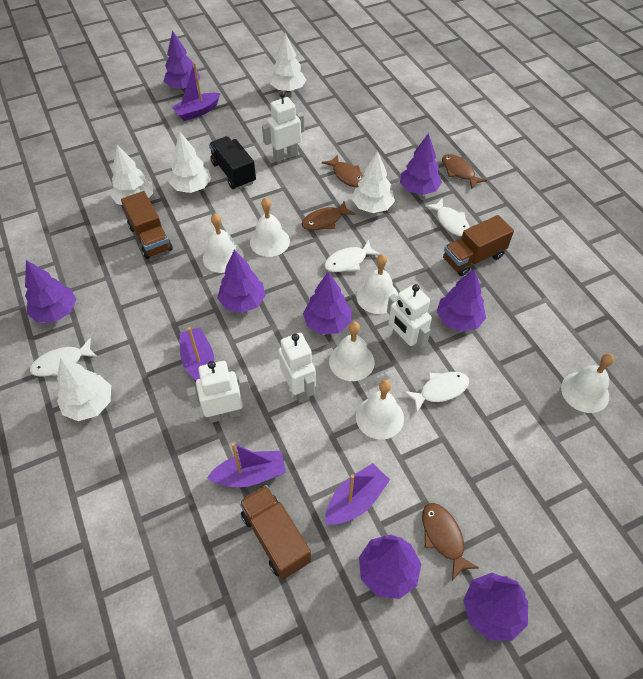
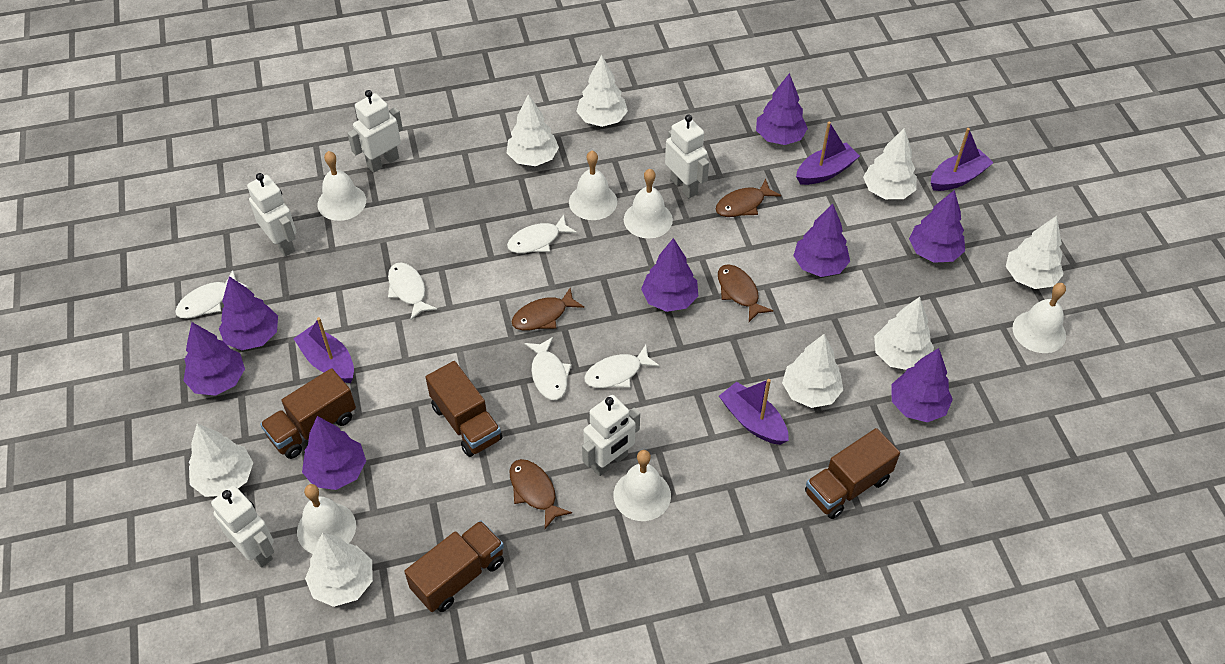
black truck: [209,136,256,189] = 1 -> none = 0
brown truck: [121,191,173,259] [239,485,311,580] [443,215,514,276] = 3 -> [260,368,356,459] [404,520,504,612] [426,361,502,457] [805,428,900,519] = 4
white fish: [30,338,98,377] [324,240,381,272] [404,372,469,412] [425,198,470,237] = 4 -> [175,270,248,319] [388,262,437,320] [507,215,577,253] [525,337,571,400] [584,345,660,388] = 5
white robot: [187,361,250,423] [262,91,304,162] [278,333,316,403] [387,284,432,355] = 4 -> [211,486,274,568] [247,173,296,256] [347,90,403,173] [582,395,640,476] [665,115,709,198] = 5
white tree: [57,358,111,421] [110,145,154,205] [169,132,211,193] [270,33,306,92] [352,151,395,213] = 5 -> [189,423,253,497] [305,532,373,607] [507,94,559,166] [576,55,628,127] [782,334,843,408] [863,127,917,199] [874,297,934,370] [1006,216,1064,289] = 8

